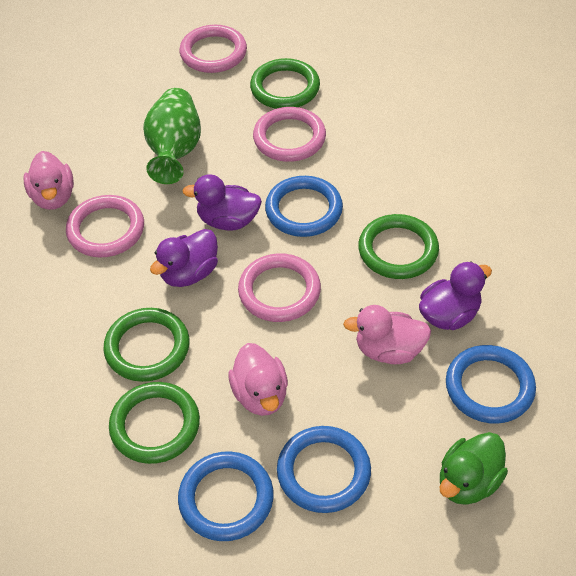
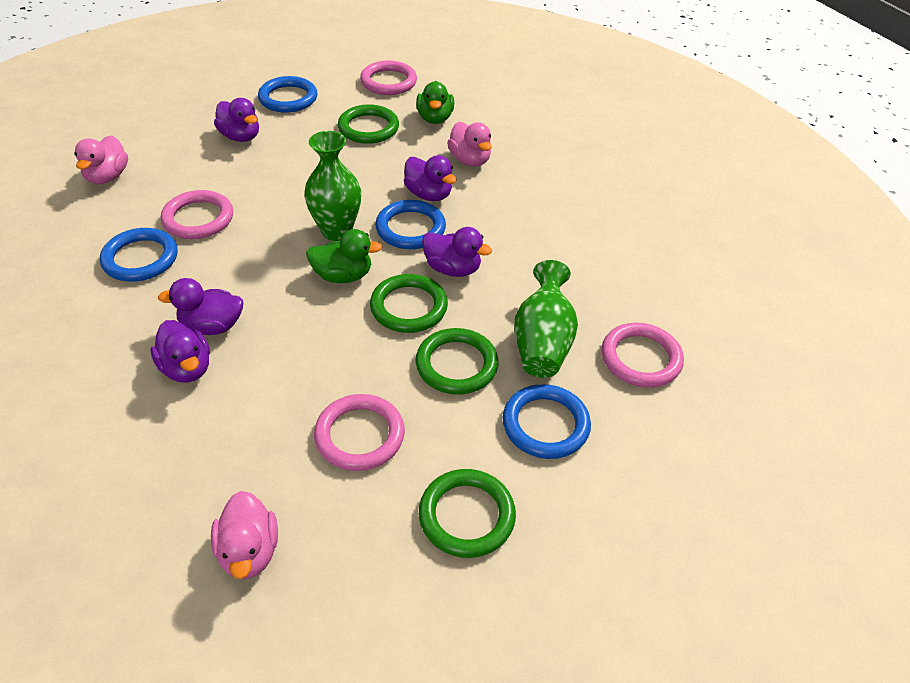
green duck: [440,432,508,505] = 1 -> [306,229,382,283] [416,81,454,124] = 2
green vase: [143,88,201,184] = 1 -> [304,131,361,241] [514,260,578,378] = 2
purple duck: [150,229,218,287] [182,174,262,231] [419,261,492,330] = 3 -> [150,320,210,383] [158,278,243,335] [214,98,259,142] [404,155,457,201] [422,227,492,277] = 5

